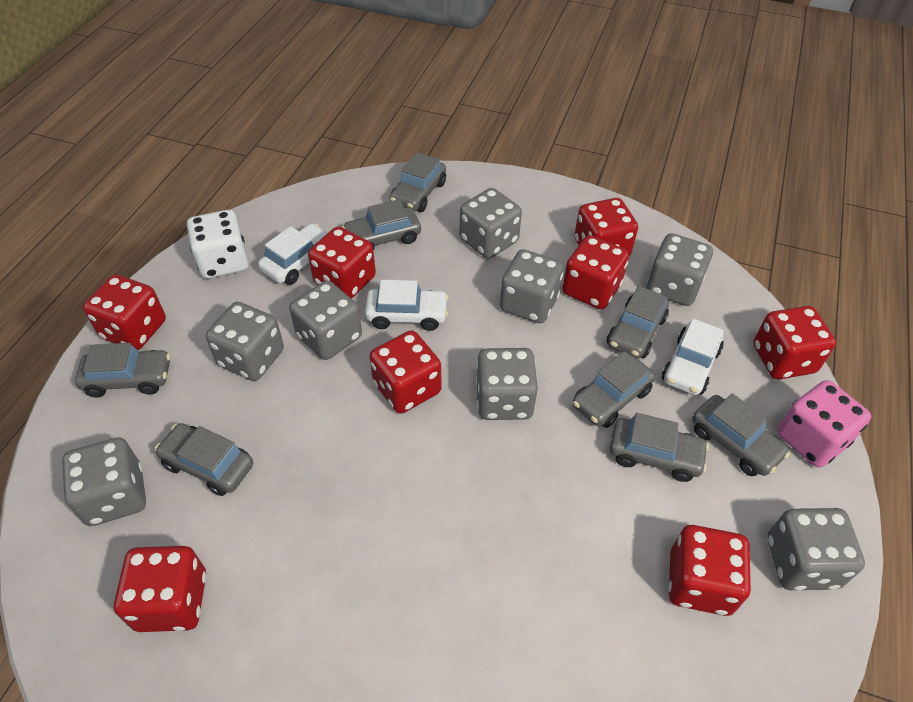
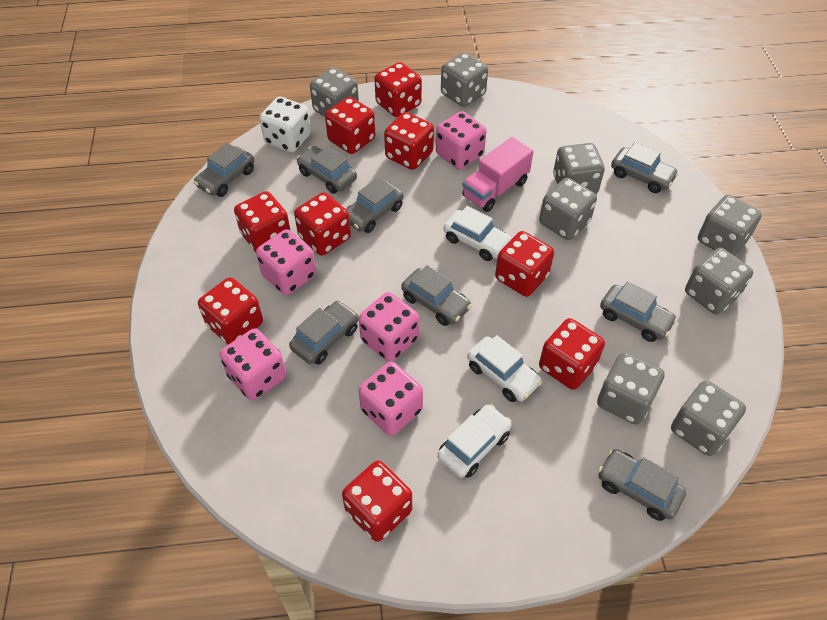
pink dice: [777,380,871,468] = 1 -> [220,328,287,401] [256,229,316,295] [359,292,419,362] [359,362,423,436] [436,111,486,169] = 5
pink truck: none = 0 -> [462,137,534,212] = 1
red dice: [83,275,166,350] [114,546,206,632] [308,226,376,299] [369,330,441,414] [562,235,629,309] [574,198,638,256] [668,525,751,616] [753,306,836,380] = 8 -> [198,277,263,345] [234,191,291,252] [294,192,351,256] [325,97,375,154] [342,461,412,542] [374,62,422,117] [384,112,434,170] [495,231,554,297] [539,318,605,390] = 9

